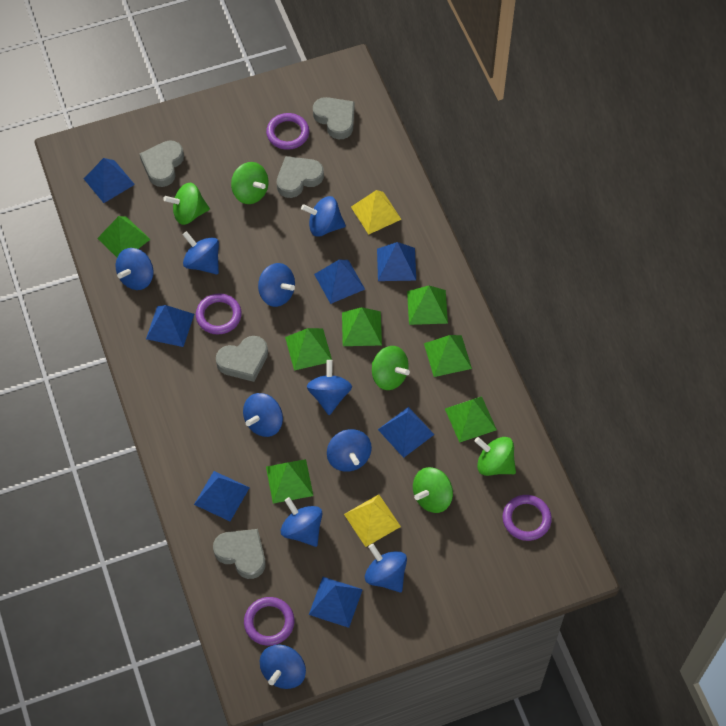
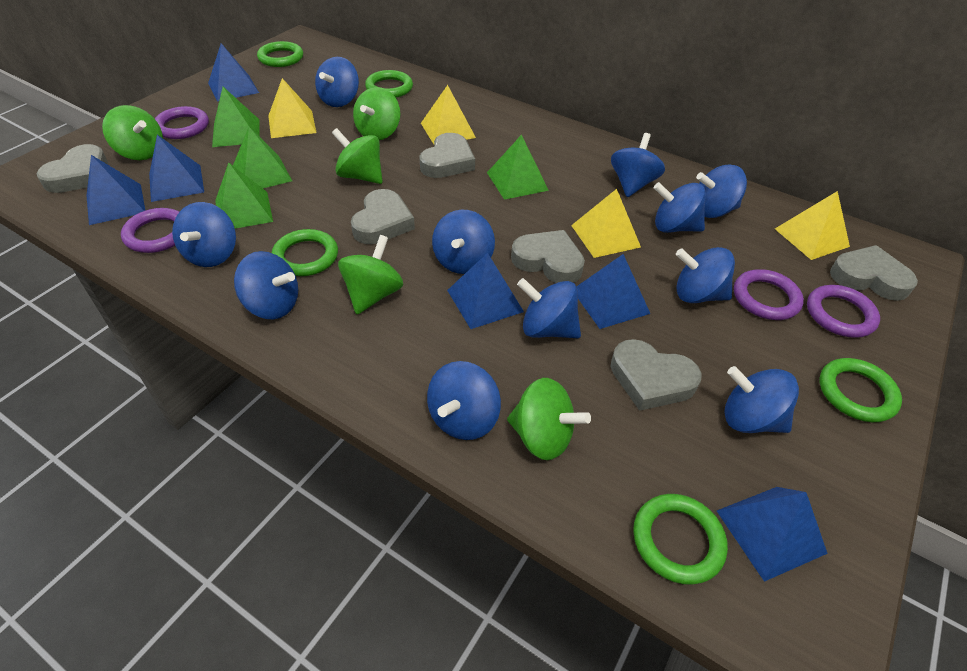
blue pyramid: [84,158,135,203] [146,305,194,347] [194,471,250,521] [309,577,363,628] [314,260,365,304] [377,242,416,281] [378,407,434,458] = 7 -> [86,155,145,225] [149,135,204,202] [208,43,259,101] [447,253,524,329] [576,254,650,329] [717,487,828,582] = 6
blue spinning top: [116,248,153,290] [183,231,219,274] [243,393,283,437] [258,263,295,307] [260,644,306,689] [281,497,323,547] [301,196,346,237] [307,360,352,415] [327,429,372,472] [365,544,407,592] = 10 -> [172,202,236,267] [234,251,298,319] [315,57,359,107] [427,361,501,440] [432,210,495,274] [517,278,581,338] [611,133,665,197] [654,182,706,233] [676,247,735,303] [696,165,747,218] [724,366,799,433] = 11
green pyramid: [97,216,151,257] [266,459,313,503] [285,328,333,371] [342,307,382,346] [407,286,448,325] [424,335,472,377] [445,396,497,443] = 7 -> [212,87,260,147] [215,162,273,229] [233,127,292,188] [487,134,549,200] = 4
green ring: none = 0 -> [257,41,303,67] [272,229,338,276] [365,70,413,98] [633,494,728,585] [820,358,902,422] = 5
grey heart: [140,140,184,187] [213,529,266,579] [216,336,268,382] [277,156,324,198] [313,97,355,139] = 5 -> [37,144,108,193] [351,189,415,244] [419,133,475,178] [511,230,585,283] [610,339,702,411] [830,245,918,301] = 6
yellow pyramid: [344,494,401,547] [351,190,402,235] = 2 -> [268,78,317,138] [421,85,476,144] [571,189,641,258] [775,191,850,260] = 4

